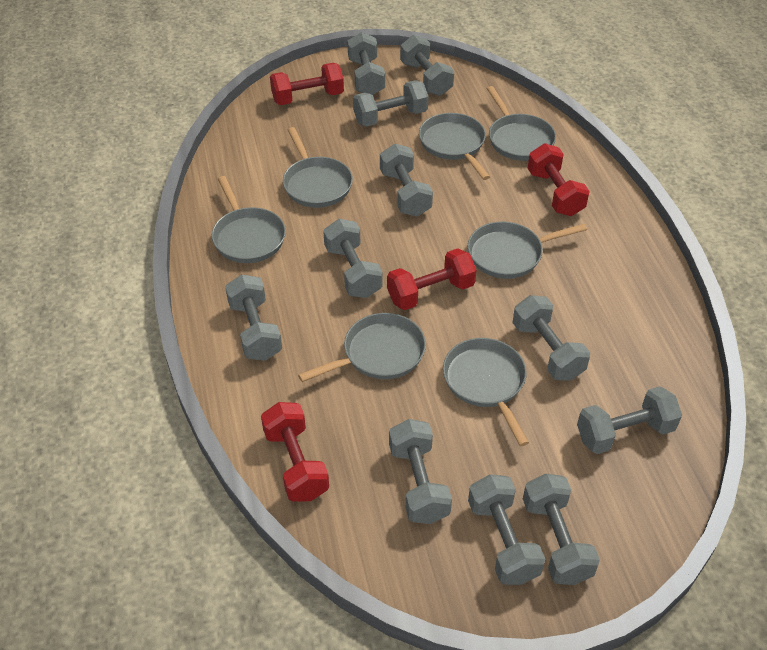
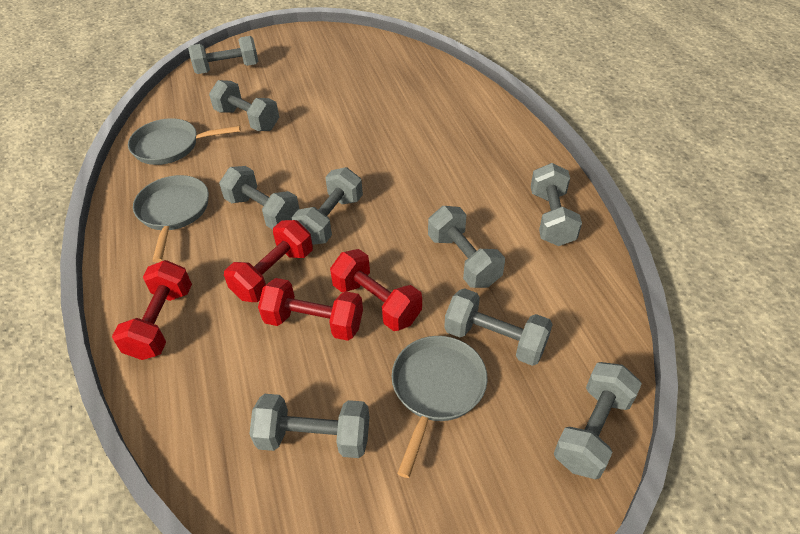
grey dumbbell: [225,274,282,361] [323,219,382,298] [347,32,385,95] [353,80,429,127] [380,144,433,217] [389,419,452,524] [400,35,454,96] [468,474,545,585] [512,295,590,381] [523,474,600,585] [577,386,682,454] = 11 -> [188,36,258,74] [209,80,279,131] [219,166,299,230] [249,394,370,458] [292,167,363,245] [428,206,505,288] [444,288,553,366] [531,163,582,246] [554,362,642,479] = 9
grey pan: [212,176,286,263] [283,127,353,208] [298,313,426,382] [419,113,490,180] [443,338,529,446] [468,222,587,279] [487,86,556,161] = 7 -> [128,118,241,165] [133,175,209,263] [392,336,487,478] = 3

